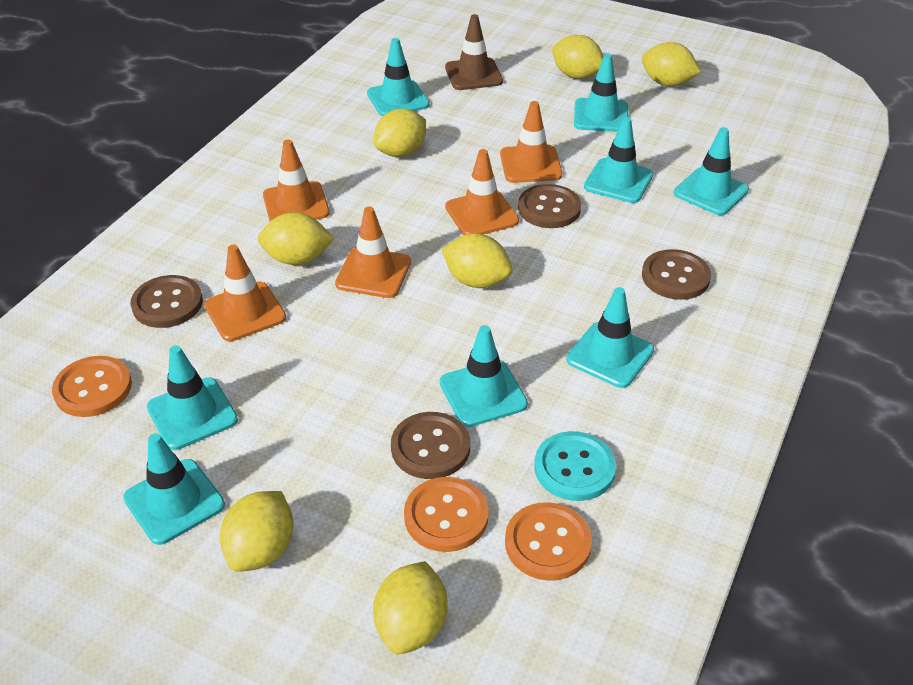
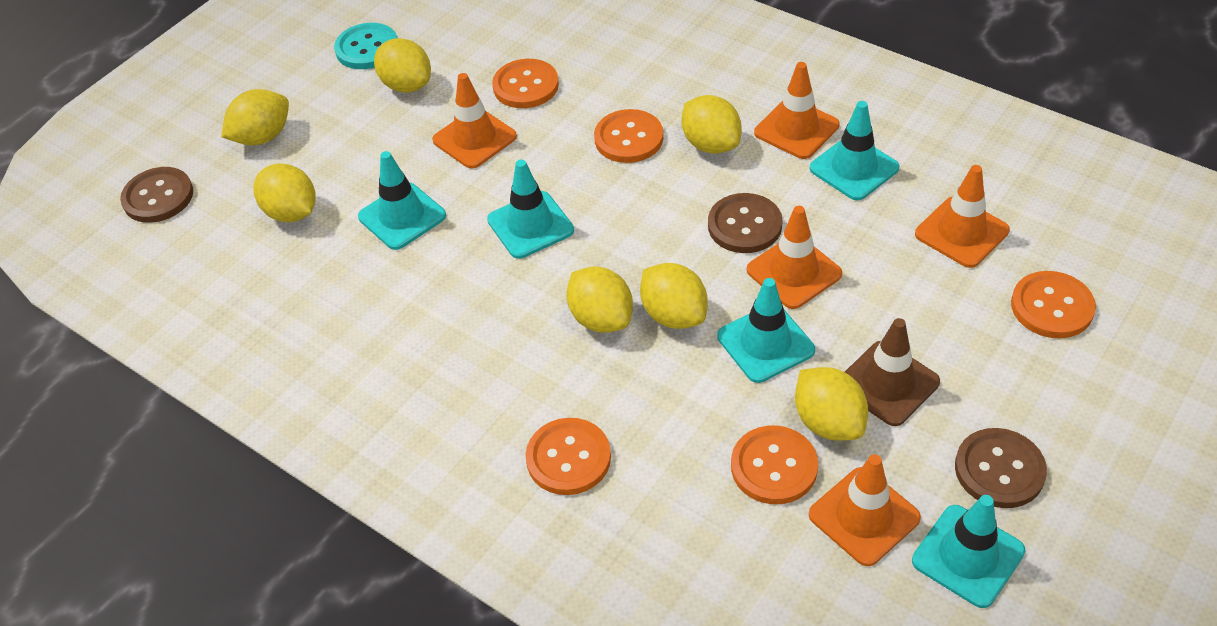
brown button: [131,275,203,328] [391,412,470,479] [518,184,581,228] [642,249,711,300] = 4 -> [120,167,193,223] [708,193,783,253] [955,428,1047,508] = 3
orange button: [52,356,132,417] [404,477,489,552] [505,502,592,581] = 3 -> [492,59,559,108] [525,418,611,495] [594,109,663,163] [731,426,818,504] [1011,271,1096,338] = 5
turquoise traffic cone: [123,433,225,545] [147,345,238,450] [367,38,430,116] [440,325,528,427] [566,287,654,388] [574,54,628,132] [584,117,653,203] [674,127,749,215] = 8 -> [358,151,446,250] [487,160,574,259] [717,278,815,383] [810,101,900,201] [912,495,1025,608] = 5

